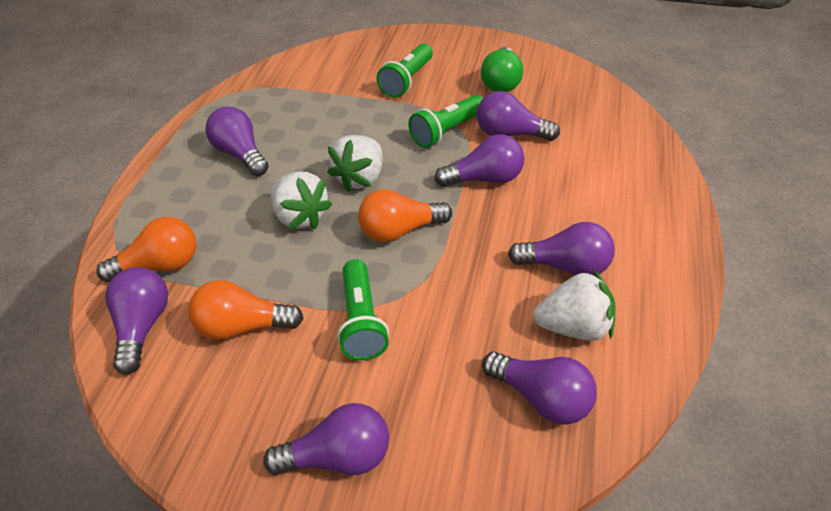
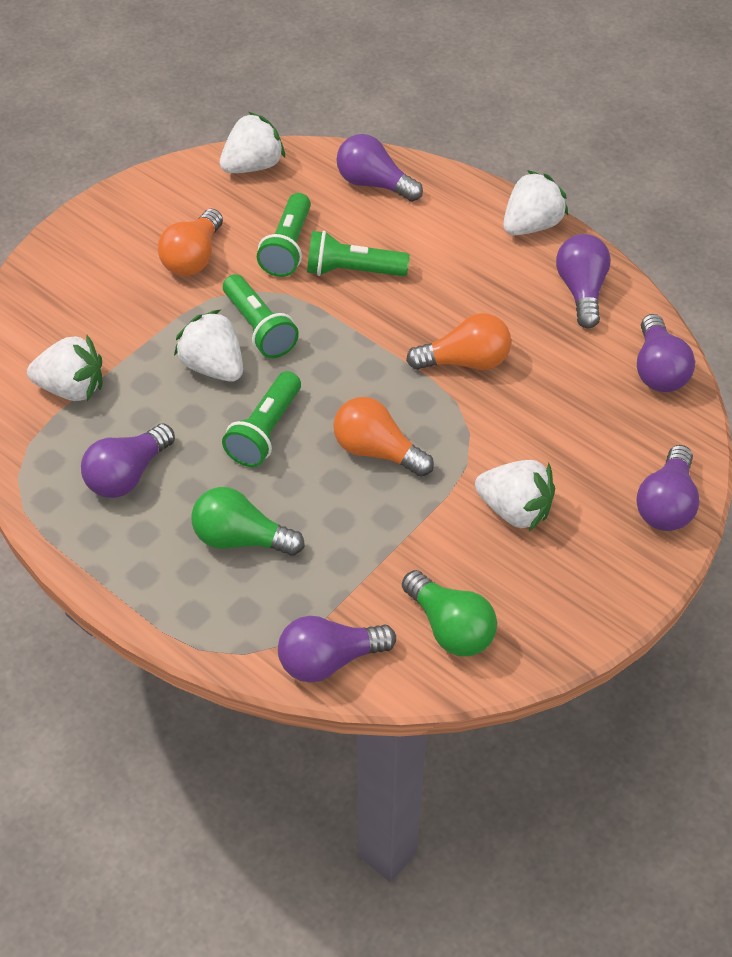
green flashlight: [337,259,389,361] [377,43,433,98] [408,95,483,148] = 3 -> [222,371,301,467] [223,274,299,358] [257,193,311,277] [307,230,410,277] = 4
green light bulb: [481,47,523,92] = 1 -> [191,487,305,556] [402,570,497,656] = 2
purple light bulb: [105,267,168,375] [205,106,269,176] [263,403,389,475] [434,134,524,187] [477,91,560,141] [482,351,597,425] [508,222,615,276] = 7 -> [81,424,175,498] [278,616,396,682] [337,134,423,202] [556,234,611,329] [636,445,700,531] [637,314,695,392] = 6
white strawberry: [271,172,333,229] [327,135,383,192] [533,269,616,341] = 3 -> [27,335,102,401] [174,309,243,382] [220,112,285,173] [475,460,555,531] [503,170,568,235] = 5

